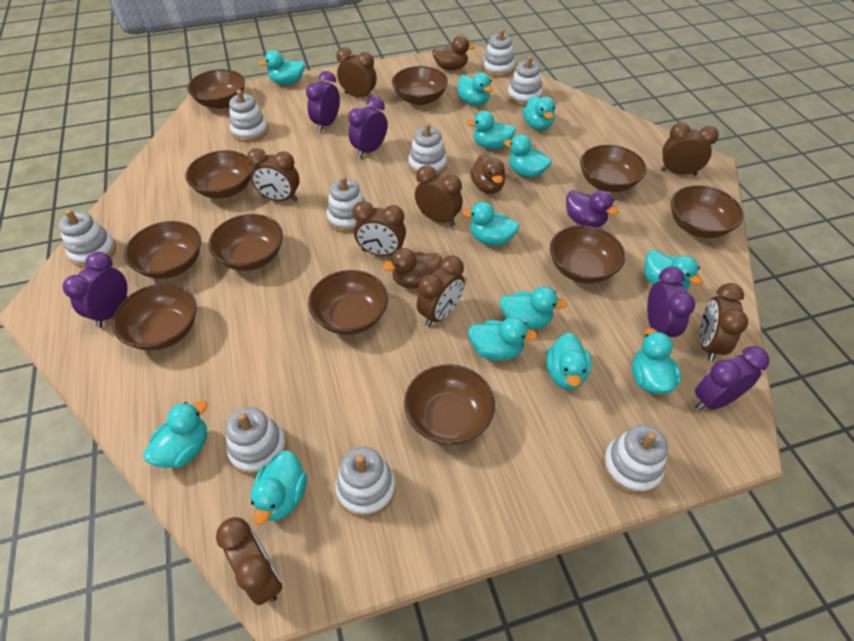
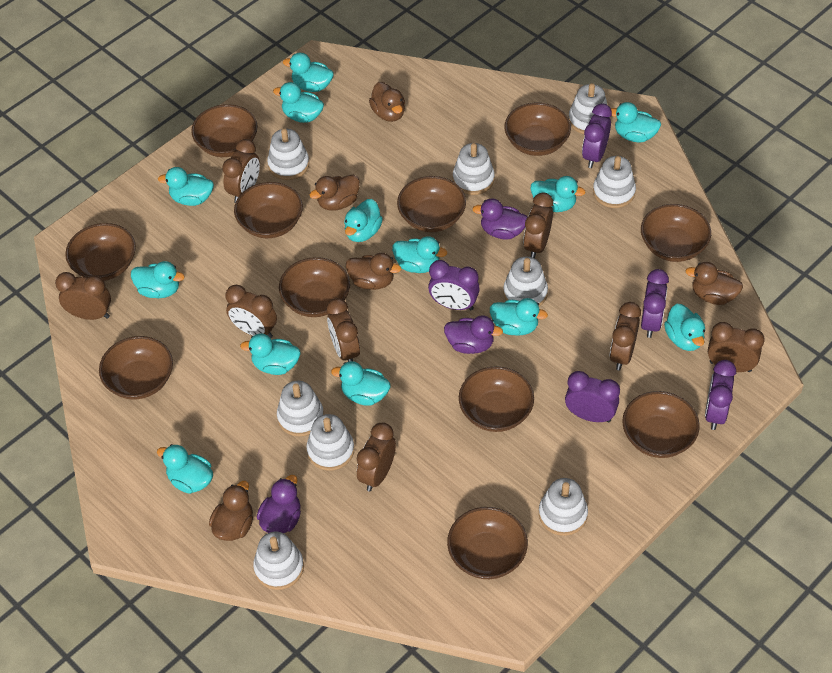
brown duck: [383,248,442,288] [432,35,475,70] [470,154,506,194] = 3 -> [209,481,253,541] [310,175,360,211] [346,253,401,290] [369,82,405,122] [685,262,743,305] = 5
purple duck: [566,190,619,227] = 1 -> [257,475,301,533] [444,315,503,354] [472,198,527,240] = 3

